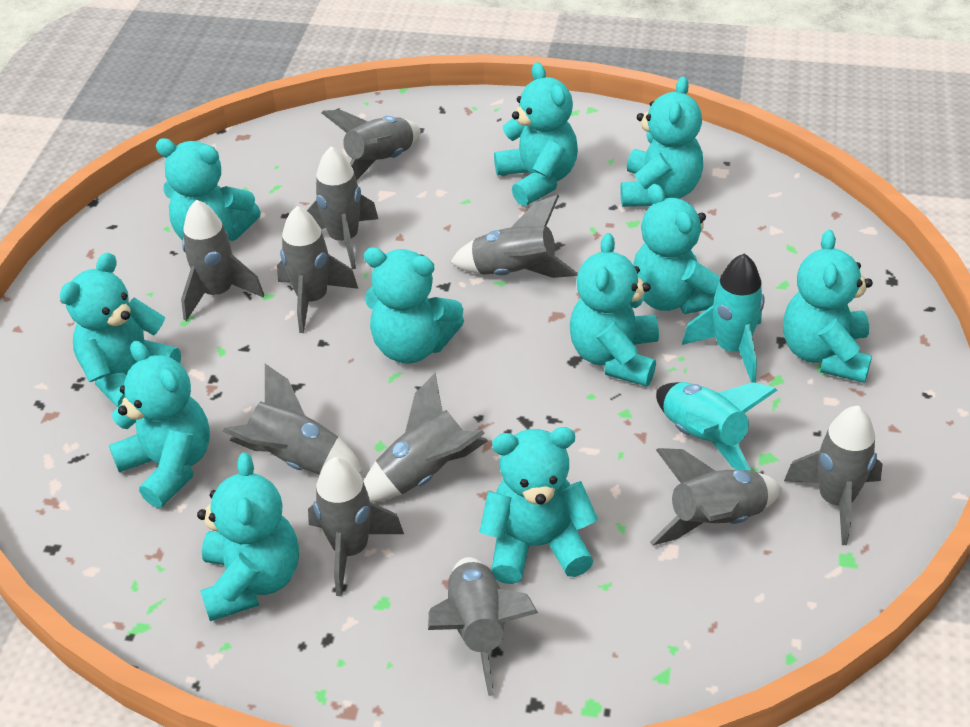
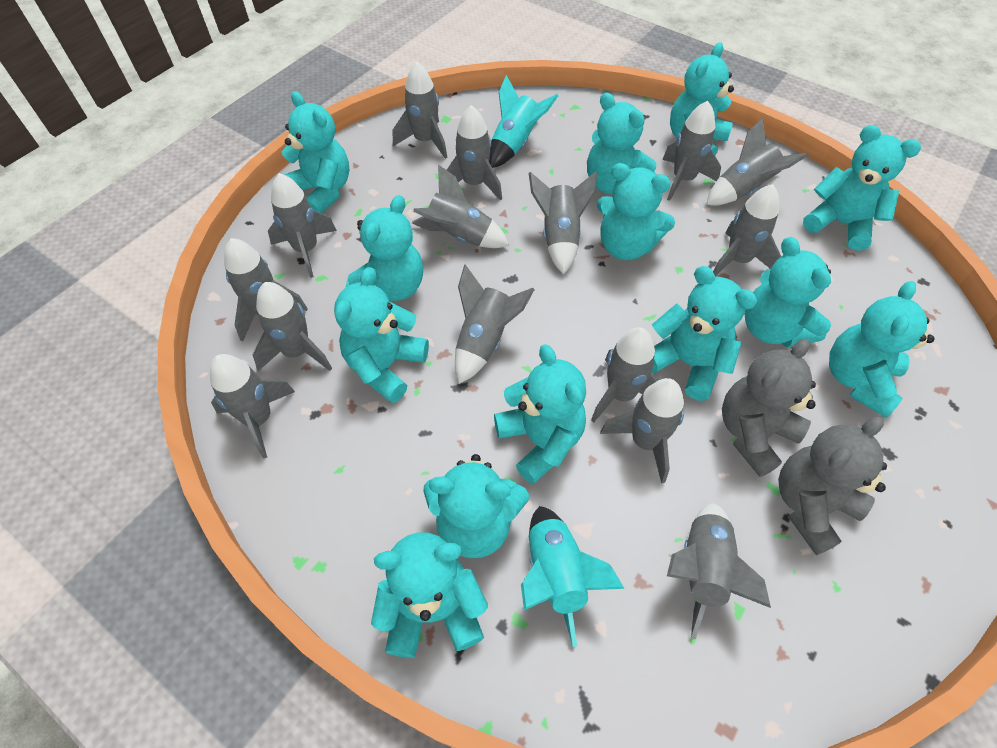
grey rocket: [181,200,264,321] [223,364,363,475] [277,206,358,333] [306,146,378,269] [308,457,404,596] [322,110,420,181] [363,373,488,502] [428,557,538,696] [450,195,578,278] [650,448,782,546] [784,406,883,545] = 11 -> [210,354,295,459] [224,238,308,341] [253,282,332,371] [268,173,337,278] [393,62,447,159] [412,164,509,248] [447,105,502,201] [455,264,535,384] [529,172,597,274] [591,327,658,423] [600,378,684,483] [662,101,721,201] [667,503,771,639] [706,118,808,205] [713,184,781,276] = 15
grey teddy bear: none = 0 -> [722,339,816,477] [778,417,887,555] = 2
turquoise teddy bear: [60,253,181,408] [109,341,210,508] [156,138,261,241] [197,452,299,621] [364,247,464,364] [479,427,598,584] [494,62,578,206] [570,233,659,387] [621,76,703,207] [633,184,720,314] [783,230,873,383] = 11 -> [282,91,349,213] [334,267,429,403] [346,195,423,301] [371,532,488,658] [424,454,529,558] [494,344,586,484] [587,93,657,194] [597,163,675,260] [652,266,757,401] [670,42,734,156] [745,237,831,347] [803,125,921,251] [829,281,935,418] = 13

